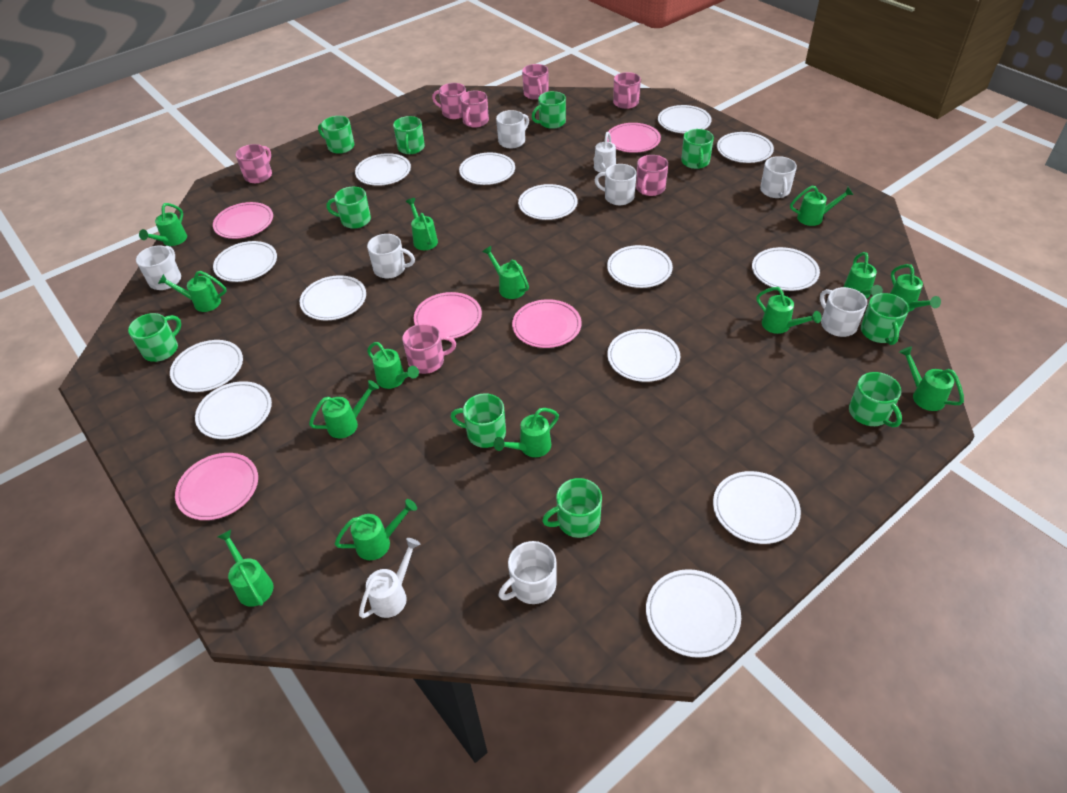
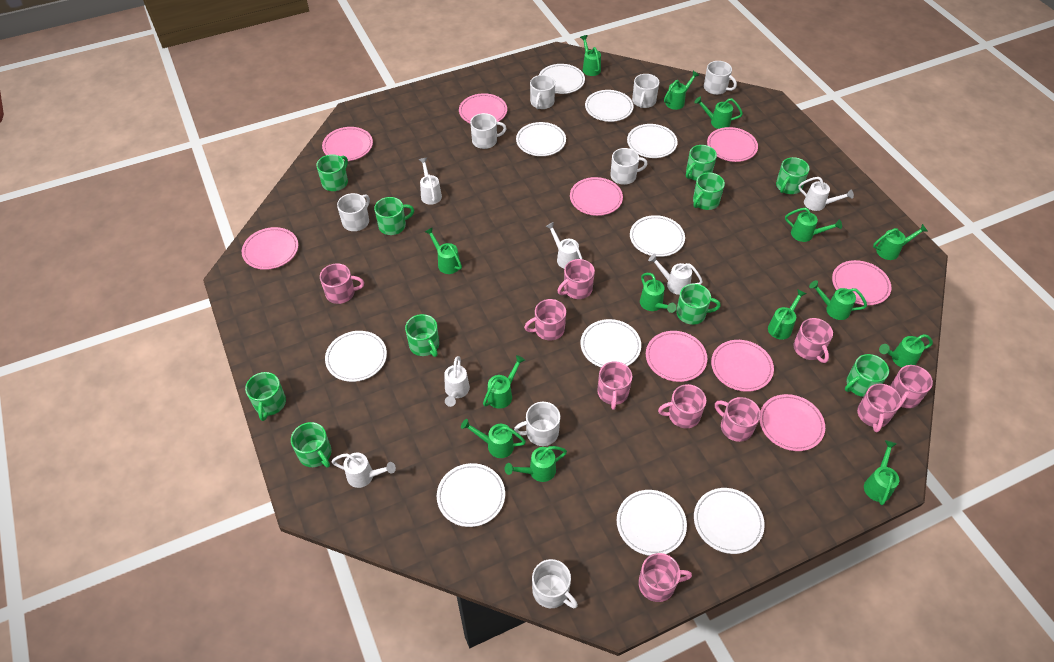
pink mug: [235,144,272,183] [402,324,456,374] [432,83,466,119] [460,90,489,128] [522,64,549,100] [613,72,641,109] [636,155,668,196] = 7 -> [320,263,364,304] [524,299,566,340] [557,259,595,299] [597,361,632,410] [638,553,692,602] [658,384,706,428] [715,397,761,442] [794,318,833,363] [857,384,902,432] [890,365,933,409] = 10
pink plate: [175,453,258,520] [213,202,273,239] [414,292,482,339] [512,299,581,348] [607,123,661,153] = 5 -> [242,227,298,270] [322,127,373,161] [459,93,507,123] [570,177,623,216] [646,331,707,382] [707,127,758,162] [711,340,774,392] [759,394,825,451] [832,260,891,305] = 9
white mug: [136,246,181,290] [367,234,415,278] [496,110,529,148] [499,541,557,604] [595,164,636,205] [760,156,797,198] [820,287,867,337] = 7 -> [337,193,370,231] [470,113,507,149] [514,402,560,446] [530,75,555,109] [532,559,578,608] [610,148,648,185] [632,74,659,108] [704,61,737,95] = 8
white plate: [170,340,243,392] [195,381,272,439] [213,241,277,282] [300,275,366,320] [355,153,411,186] [459,153,515,185] [518,184,577,220] [607,245,673,288] [607,329,680,382] [646,569,741,658] [658,105,712,133] [713,471,801,544] [717,132,774,163] [752,247,820,291] = 14 -> [325,331,387,382] [437,463,505,527] [516,122,566,156] [539,64,585,94] [581,319,641,368] [585,90,634,122] [617,490,687,556] [627,124,678,158] [630,215,685,257] [694,488,765,554] = 10
white watering can: [359,538,421,618] [593,132,616,173] = 2 -> [332,453,396,488] [419,158,442,205] [444,356,470,407] [545,222,582,269] [648,254,703,295] [798,177,854,211] = 6

